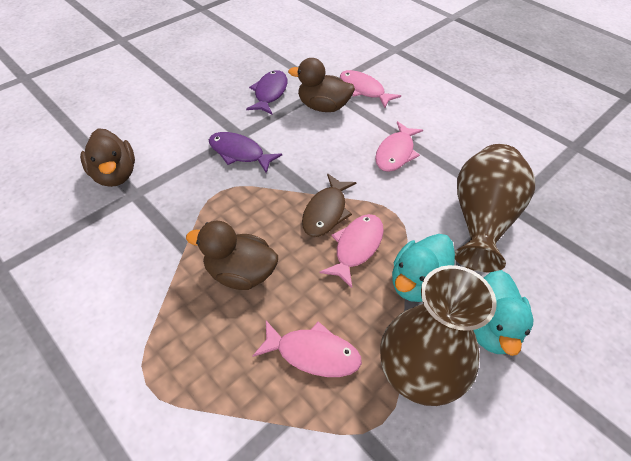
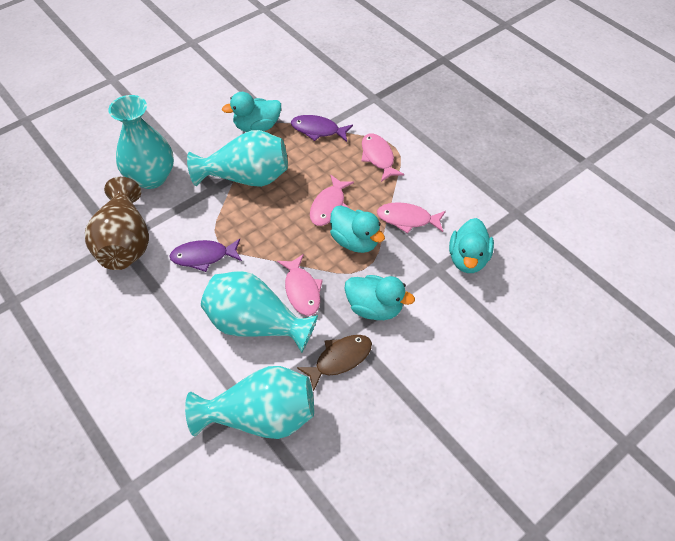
brown duck: [80,128,135,187] [186,221,278,290] [288,58,355,112] = 3 -> none = 0
brown vase: [380,265,497,406] [455,144,535,272] = 2 -> [85,177,149,270] = 1
turquoise duck: [392,234,455,302] [473,270,534,356] = 2 -> [222,92,281,132] [330,205,385,253] [344,275,415,320] [449,218,494,273] = 4
turquoise vase: none = 0 -> [109,95,174,189] [185,366,314,439] [187,130,288,187] [201,271,318,353] = 4

